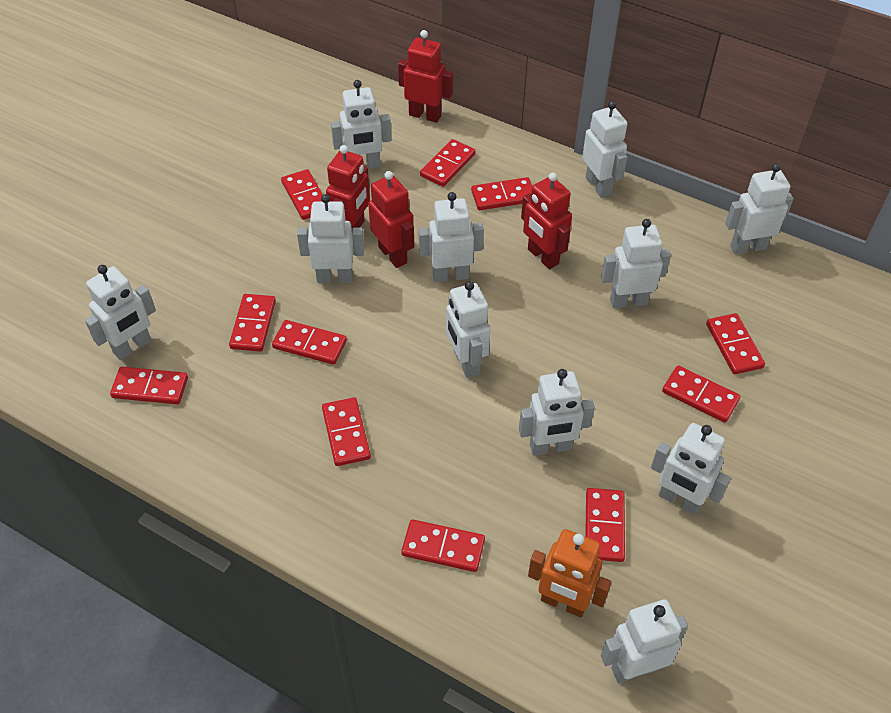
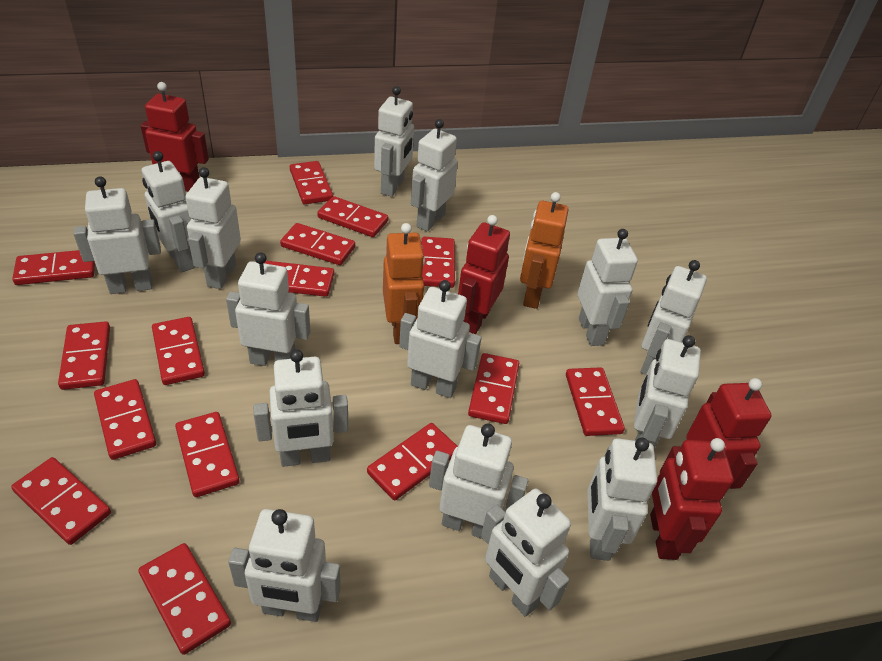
orange robot: [528,529,611,618] = 1 -> [383,223,425,344] [520,192,568,309] = 2
red domino: [110,367,188,404] [229,294,276,352] [272,320,347,365] [281,169,323,220] [322,398,371,466] [401,519,485,572] [420,139,475,187] [471,177,532,210] [585,488,625,562] [662,365,741,423] [706,313,765,374] = 11 -> [11,457,111,545] [12,250,95,285] [58,321,110,390] [94,379,156,460] [138,543,231,655] [152,317,205,385] [175,412,240,497] [265,261,334,297] [280,223,355,265] [290,161,333,204] [317,196,388,237] [367,423,458,500] [421,237,455,288] [468,353,519,424] [566,367,625,436] = 15
white robot: [85,265,156,360] [297,194,364,283] [331,80,391,169] [418,192,484,282] [446,281,490,378] [519,369,595,456] [582,101,627,198] [601,219,671,309] [601,599,688,683] [651,423,731,515] [725,163,794,255] = 11 -> [73,176,161,294] [142,151,195,272] [185,167,241,289] [226,252,310,366] [228,509,341,622] [253,349,348,467] [374,86,414,197] [399,280,482,398] [411,119,458,232] [429,424,528,539] [481,489,571,617] [578,229,638,346] [587,437,657,561] [634,335,701,449] [641,260,707,375] = 15

